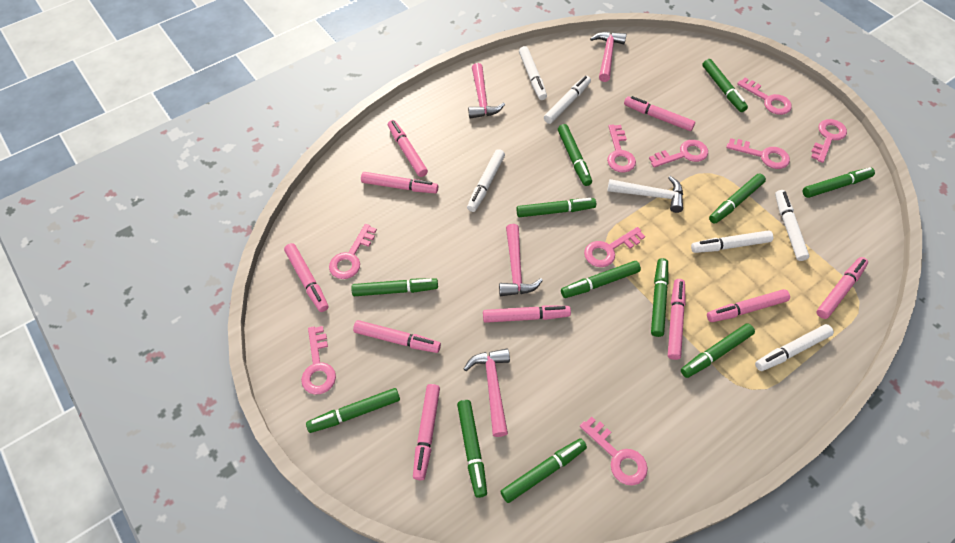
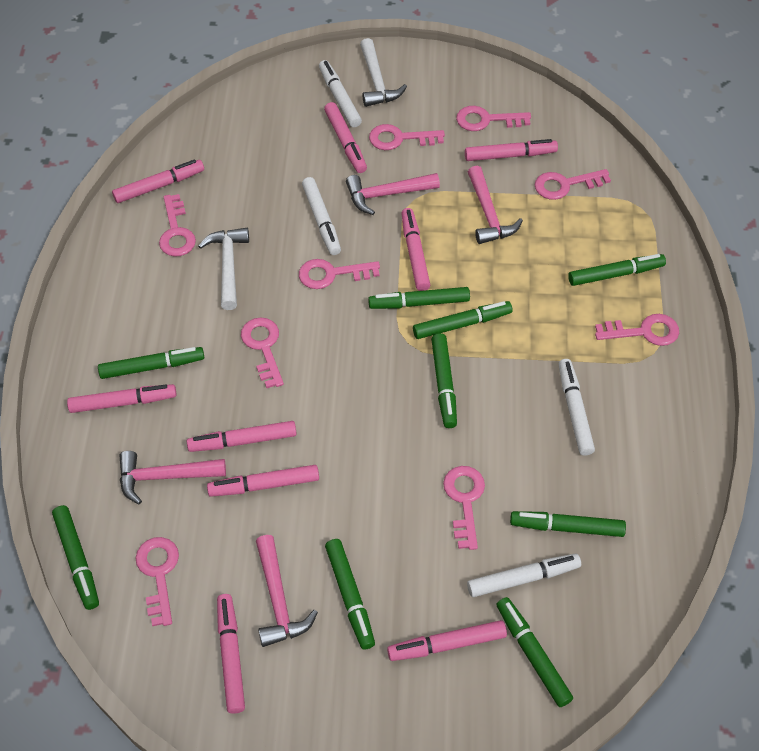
green marker: [306,388,400,433] [351,279,438,296] [457,400,487,498] [500,438,587,503] [516,198,596,217] [558,124,592,186] [561,261,641,298] [651,258,669,337] [681,323,755,378] [703,59,748,112] [709,173,766,224] [803,167,875,198] = 12 -> [52,505,99,610] [98,347,204,379] [325,539,375,650] [368,287,470,309] [413,301,512,339] [431,333,457,428] [496,597,573,707] [510,511,626,537] [568,254,666,286] = 9
pink marker: [284,243,328,312] [353,320,441,353] [361,172,438,193] [388,120,428,177] [413,384,440,480] [483,305,571,323] [624,96,695,131] [668,279,686,360] [707,289,790,322] [817,257,868,319] = 10 -> [67,384,176,413] [112,159,204,203] [187,421,297,452] [207,465,319,497] [217,594,245,714] [324,102,367,173] [387,620,507,661] [401,208,430,291] [465,139,558,161] = 9
white hammer: [607,176,683,213] = 1 -> [198,228,249,310] [360,38,407,107] = 2
white marker: [467,149,505,212] [519,46,547,100] [544,76,591,124] [691,230,773,253] [755,324,834,371] [775,190,809,261] = 6 -> [302,177,341,255] [319,60,362,127] [467,553,581,597] [559,359,595,456] = 4

